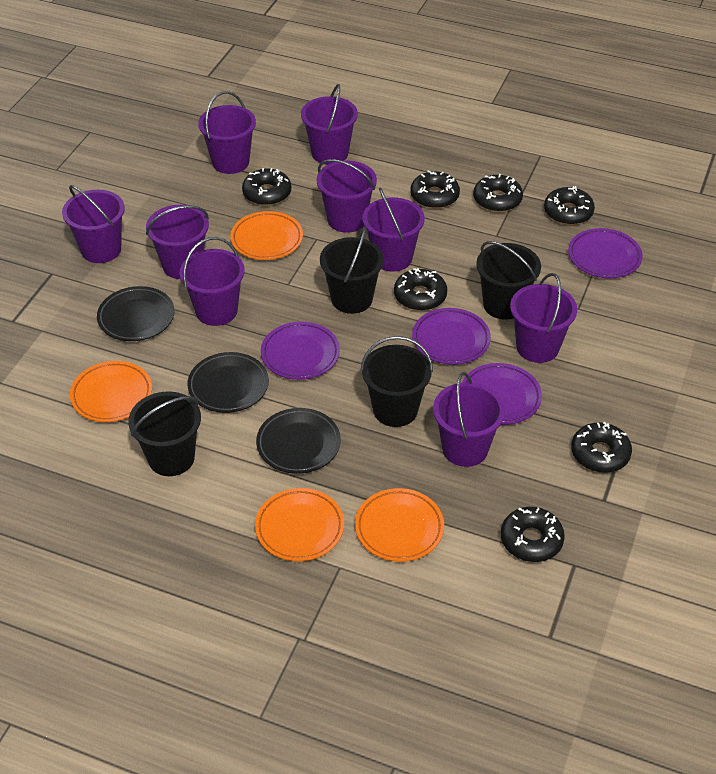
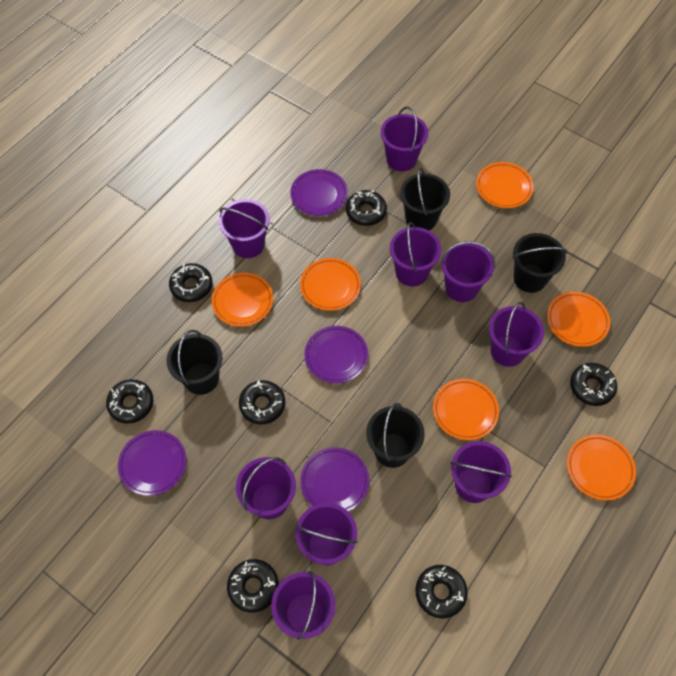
black plate: [97,286,175,341] [187,352,269,413] [256,408,341,474] = 3 -> none = 0
orange plate: [70,361,152,422] [230,211,303,260] [255,488,344,561] [355,488,444,562] = 4 -> [211,273,273,327] [300,258,361,311] [433,379,499,440] [476,162,534,208] [547,292,610,347] [567,435,636,501] = 6

